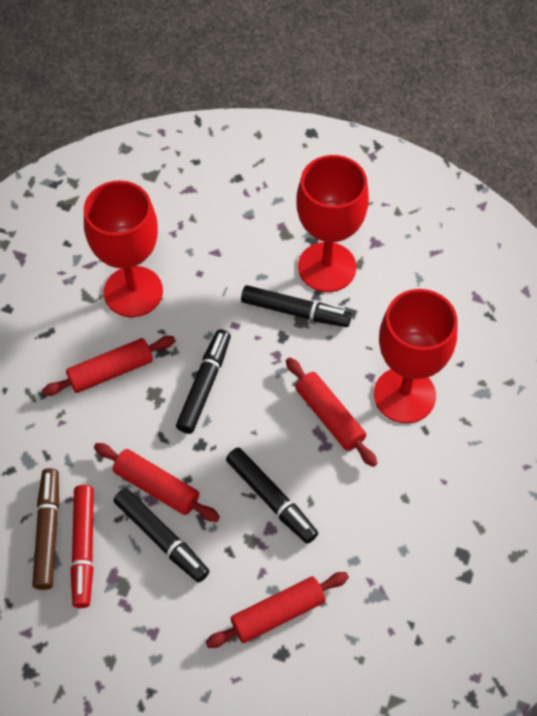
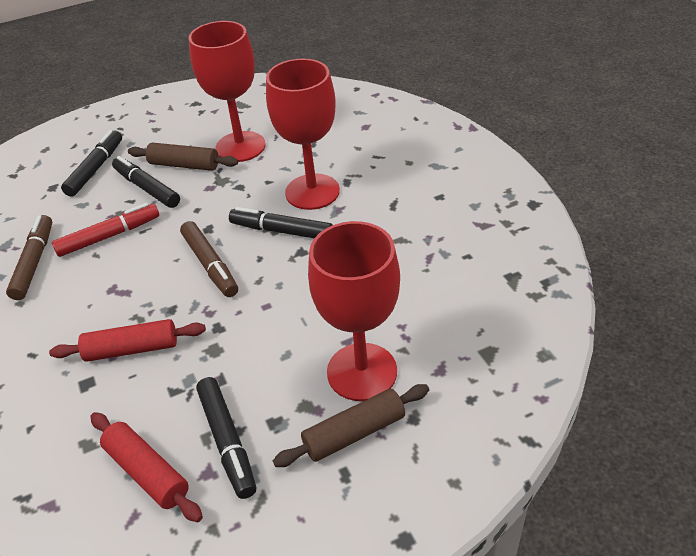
brown marker: [32,468,59,590] = 1 -> [6,215,52,300] [180,221,238,297] = 2
brown rolling pin: none = 0 -> [128,142,238,171] [273,384,429,467] = 2
red rolling pin: [42,336,176,396] [94,443,220,522] [206,572,349,648] [286,357,377,467] = 4 -> [49,319,206,362] [90,412,203,522] = 2

